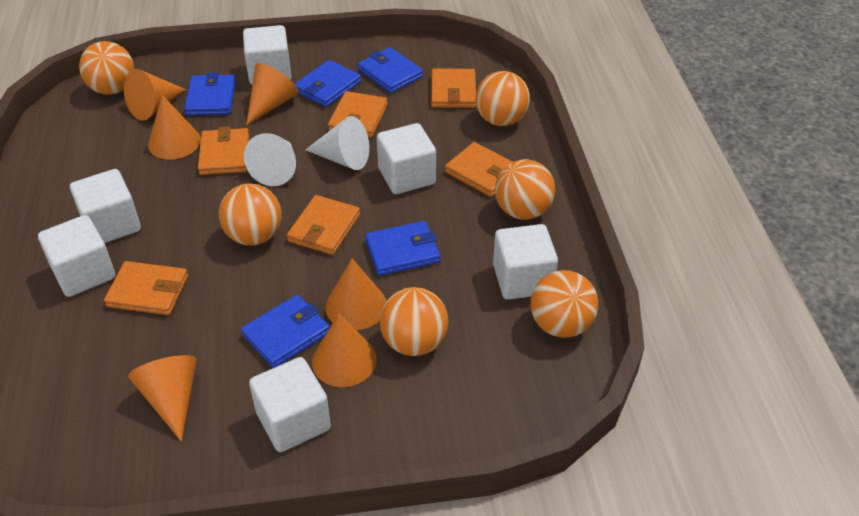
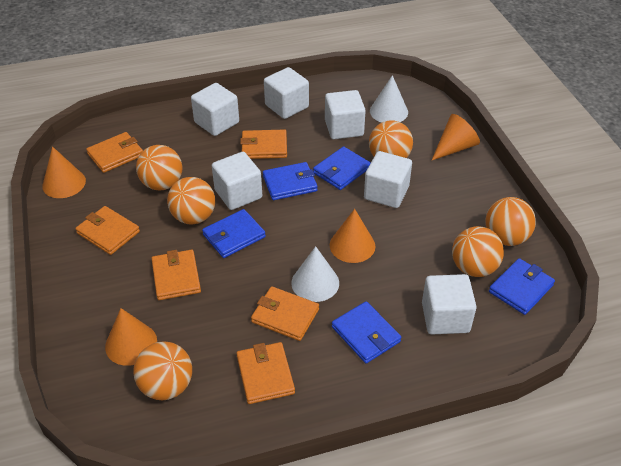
orange cone: [124,69,186,120] [128,355,197,442] [148,95,201,160] [246,63,299,125] [312,314,377,387] [325,259,386,330] = 6 -> [42,146,86,198] [105,308,157,366] [330,209,375,263] [432,114,480,160] = 4

